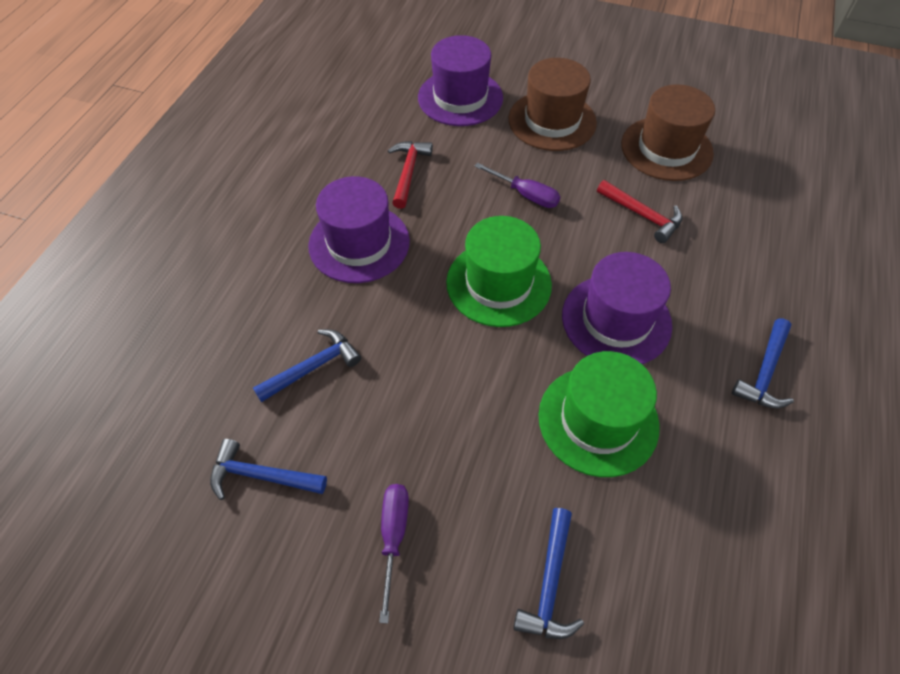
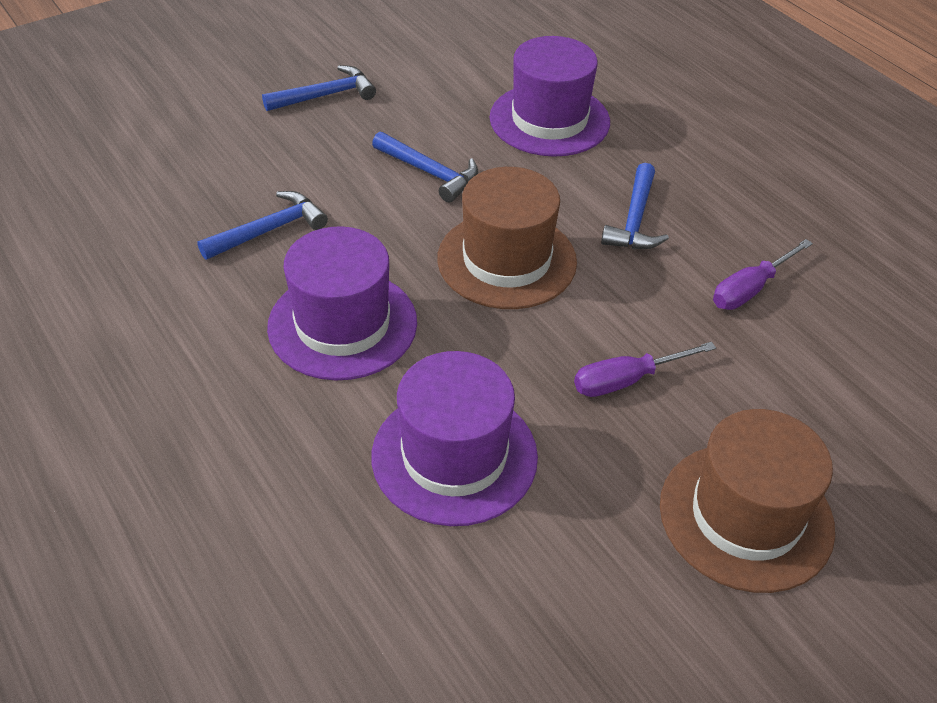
green hat: [446,216,552,327] [538,351,660,477] = 2 -> none = 0
red hammer: [388,141,433,209] [597,180,682,243] = 2 -> none = 0

